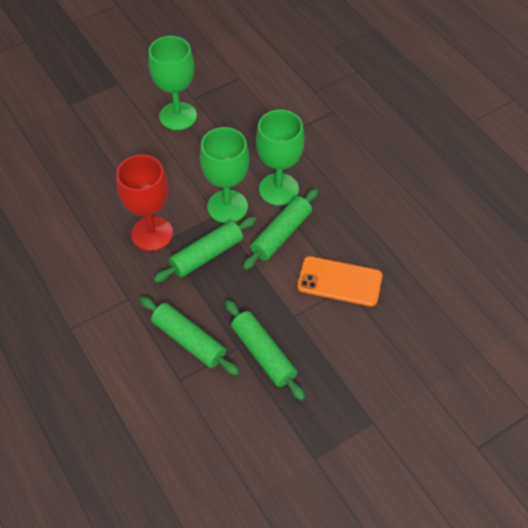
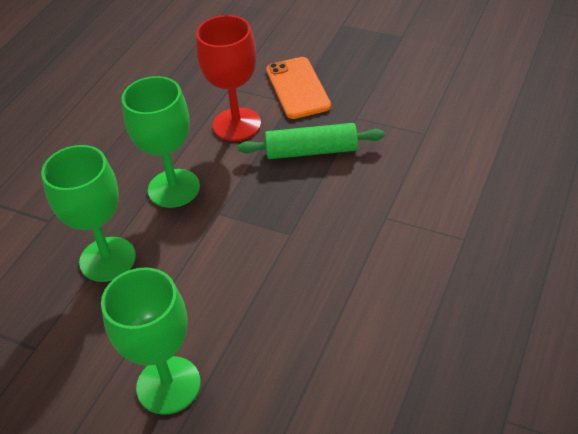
green rolling pin: [140,296,240,376] [154,217,257,283] [225,300,305,401] [243,188,318,270] = 4 -> [238,123,385,159] = 1

